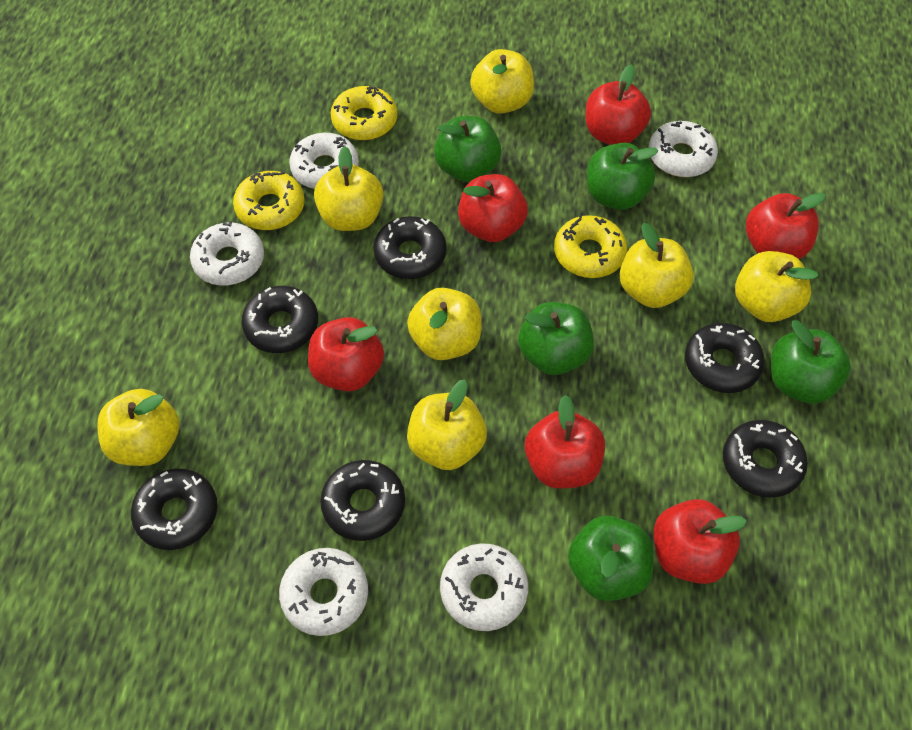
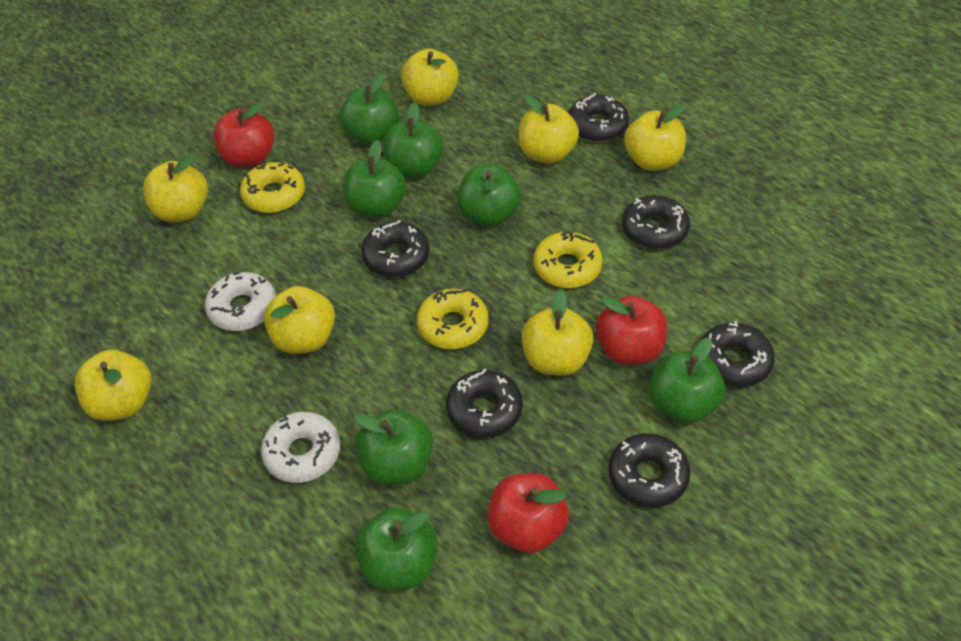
green apple: [434,116,501,182] [518,302,594,375] [568,516,654,601] [587,143,658,210] [771,320,851,404] = 5 -> [339,73,399,145] [343,140,406,218] [354,508,438,590] [355,410,433,485] [383,102,443,178] [457,165,521,227] [649,337,725,424] = 7
red apple: [308,317,384,392] [458,174,528,242] [525,395,605,489] [586,64,651,145] [654,499,747,584] [746,193,825,259] = 6 -> [213,102,275,168] [487,473,569,553] [596,296,667,365] = 3
white donut: [190,221,264,286] [279,548,368,636] [289,133,359,189] [440,543,528,631] [649,121,718,177] = 5 -> [205,272,276,331] [261,412,340,483] = 2

